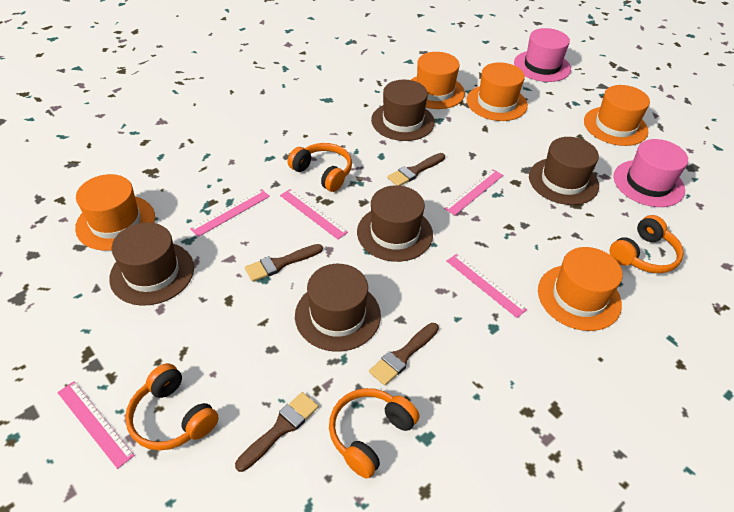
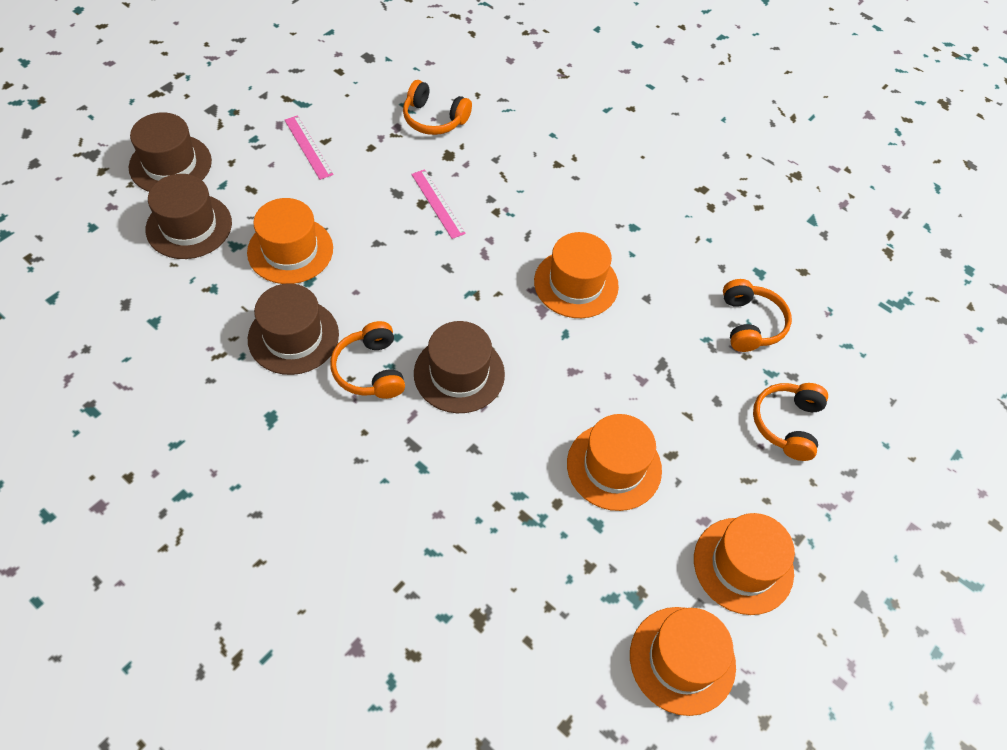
brown brush: [235,392,319,472] [245,244,323,282] [369,323,439,386] [387,153,445,186] = 4 -> none = 0
brown hat: [109,222,194,306] [295,264,381,351] [357,185,433,262] [371,80,435,141] [529,137,599,205] = 5 -> [129,112,212,192] [146,174,232,259] [248,283,339,375] [414,321,505,413] = 4
pink hat: [514,28,571,82] [614,139,688,207] = 2 -> none = 0
pink ruler: [57,381,135,469] [190,189,270,237] [280,189,348,239] [444,169,503,215] [447,254,527,318] = 5 -> [285,115,334,180] [411,169,466,239] = 2

